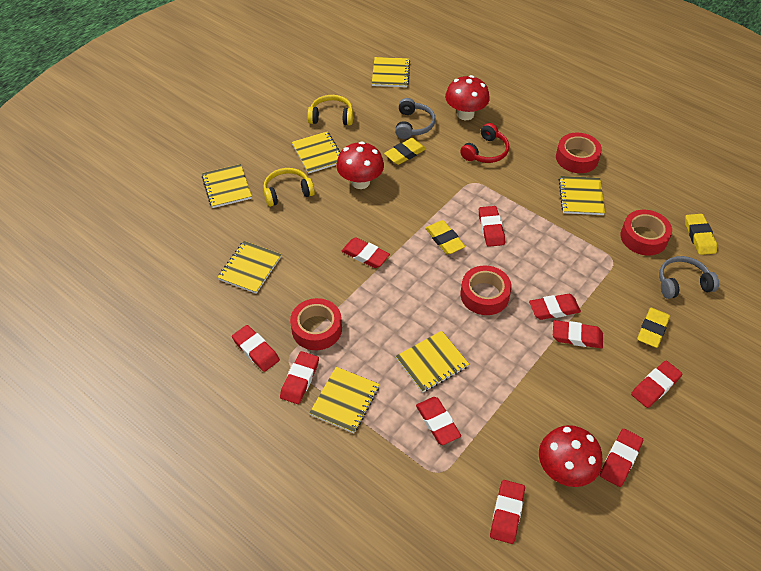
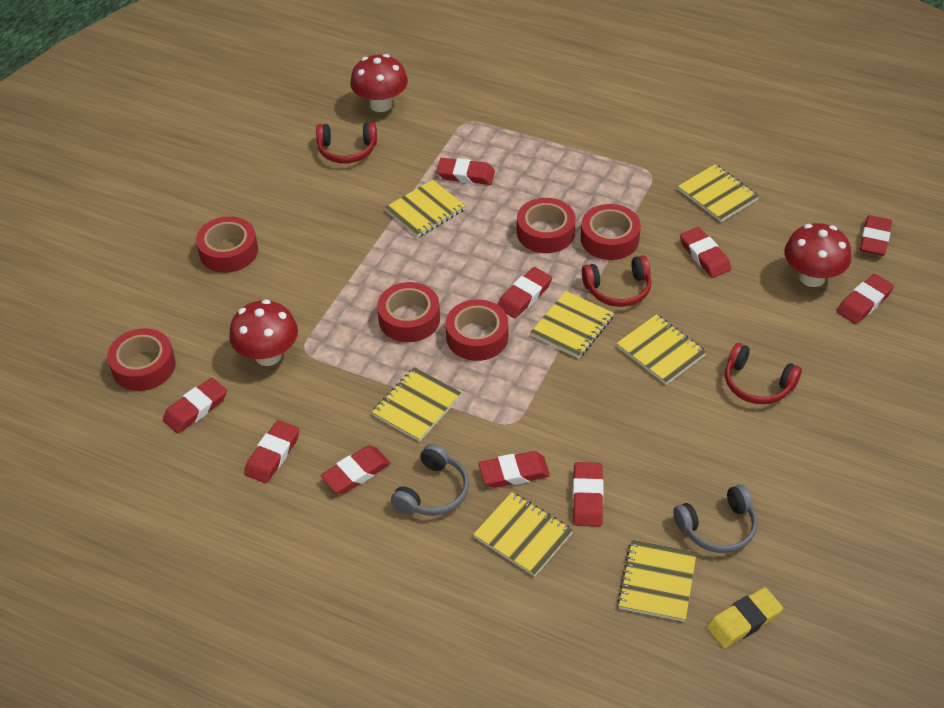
red headphones: [460,123,509,163] = 1 -> [316,122,377,164] [582,255,652,307] [725,343,802,404] = 3
red tape: [290,298,342,350] [461,265,512,315] [556,132,602,173] [621,210,672,255] = 4 -> [107,328,176,391] [196,216,258,273] [377,282,440,342] [446,299,508,361] [517,198,576,253] [581,204,641,260] = 6
yellow eraser: [384,138,426,165] [425,220,465,254] [637,308,670,348] [685,214,717,255] = 4 -> [706,587,783,648] = 1
yellow headphones: [263,168,315,207] [307,95,353,125] = 2 -> none = 0

